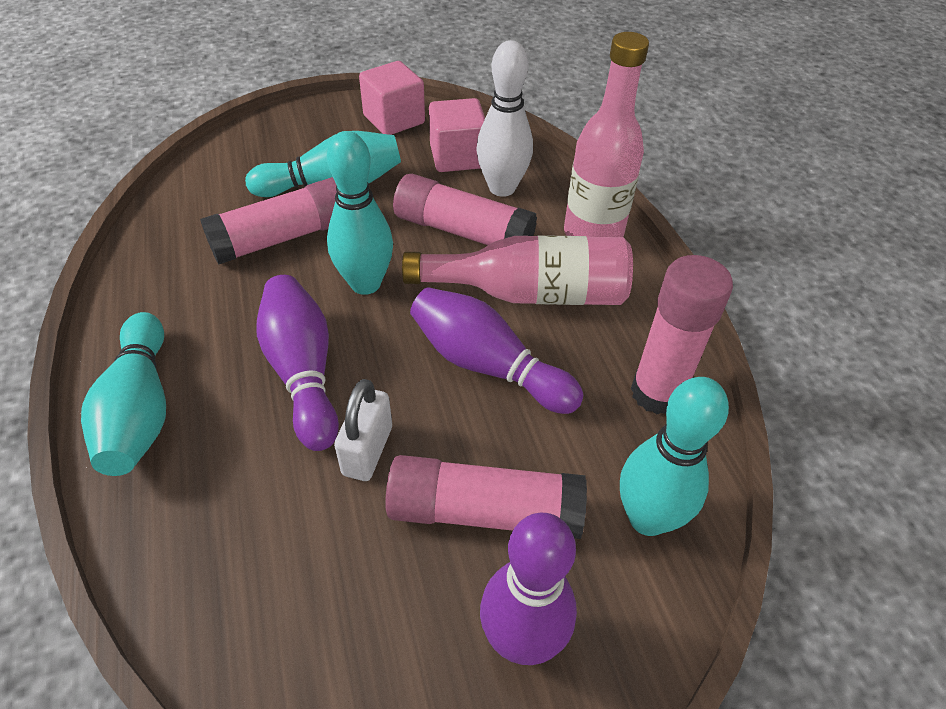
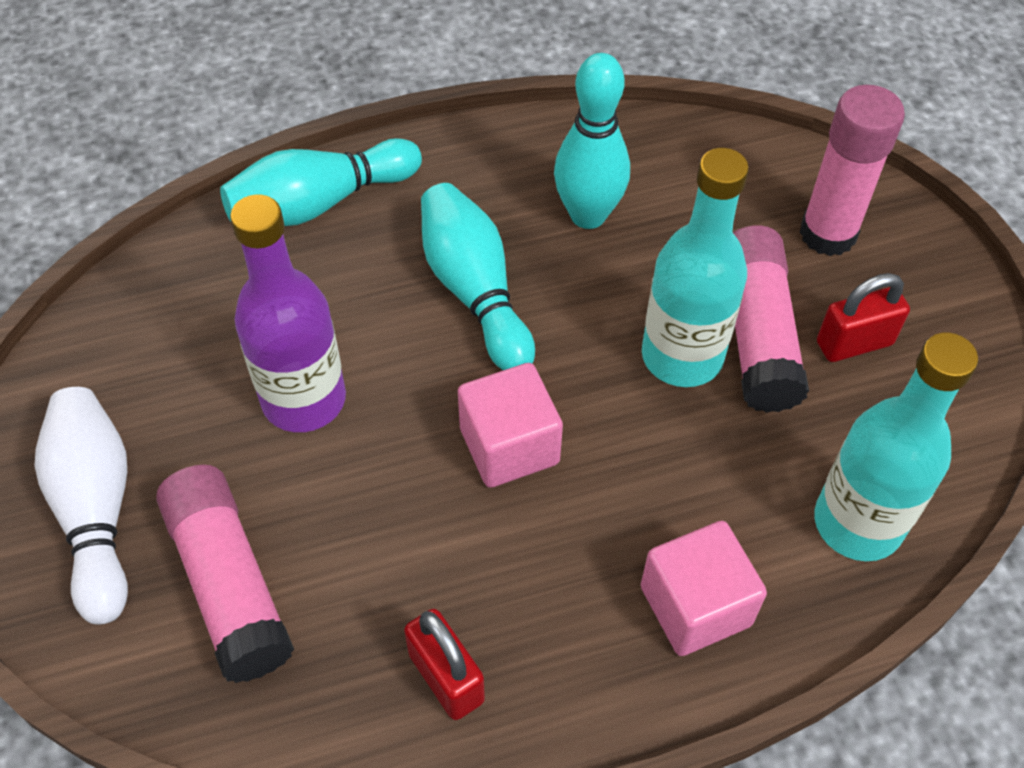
pink bottle: [402,235,633,305] [564,32,649,237] = 2 -> none = 0
pink glue stick: [200,177,337,264] [385,455,587,539] [393,174,537,245] [631,255,733,414] = 4 -> [156,465,294,683] [733,225,809,413] [800,85,905,256] = 3
purple bottle: none = 0 -> [230,194,346,432] = 1
purple bowling pin: [257,275,339,451] [410,287,583,414] [480,513,577,665] = 3 -> none = 0
red padlock: none = 0 -> [404,609,485,720] [817,273,910,362] = 2
turquoise bottle: none = 0 -> [642,148,749,387] [814,333,978,561] = 2
turquoise bowling pin: [81,312,166,476] [245,131,401,197] [327,131,393,295] [620,377,729,536] = 4 -> [220,138,422,226] [421,183,535,370] [554,53,630,229] = 3
white padlock: [334,379,392,481] = 1 -> none = 0

